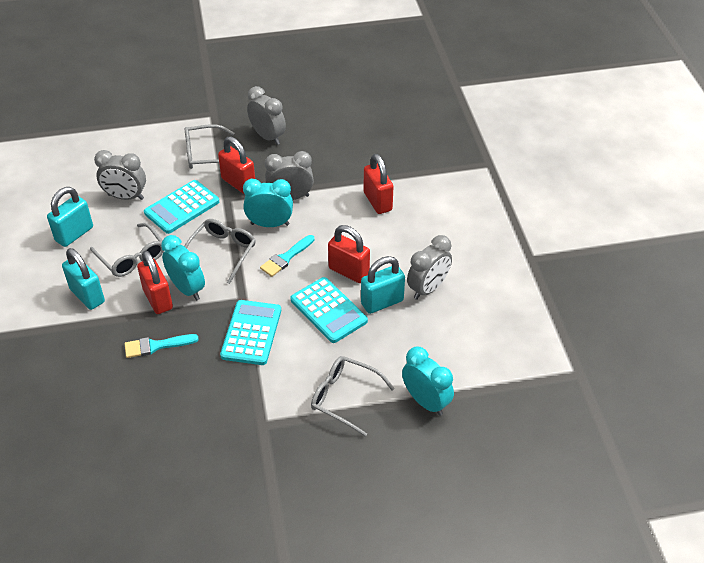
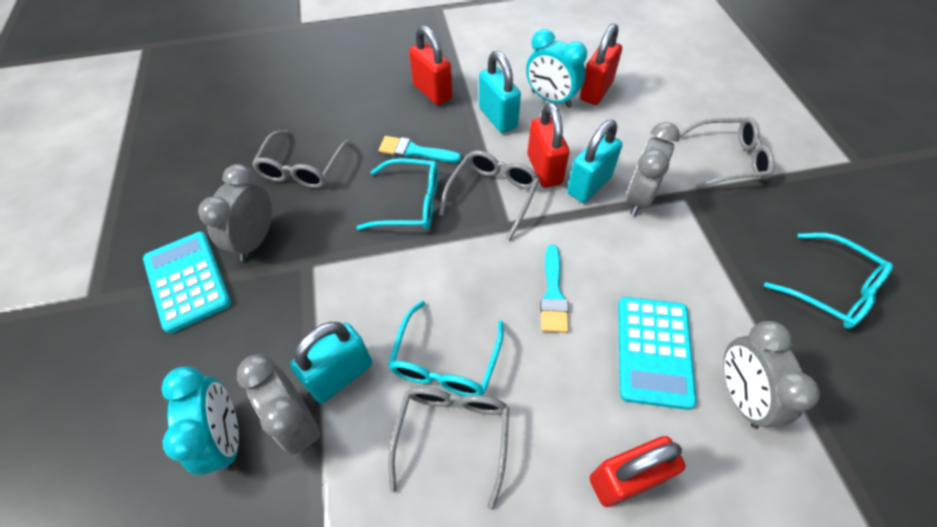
turquoise calculator: [144,180,219,234] [220,300,281,365] [291,277,368,343] = 3 -> [143,232,231,333] [618,297,697,410] = 2
turquoise clock: [161,235,205,300] [243,179,293,227] [402,347,454,416] = 3 -> [162,366,239,475] [526,29,587,108] = 2
turquoise glasses: none = 0 -> [356,158,438,230] [388,301,504,396] [764,233,893,329] = 3

